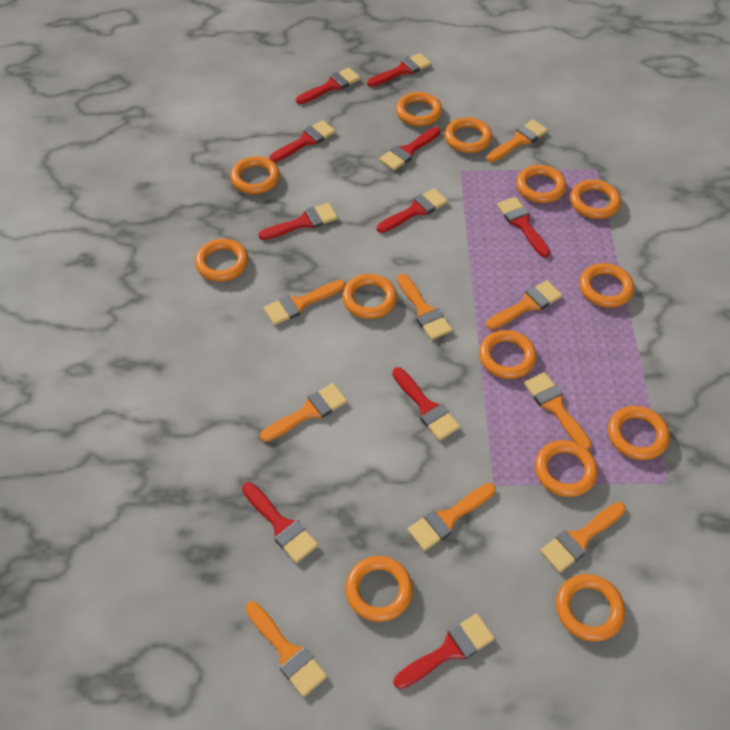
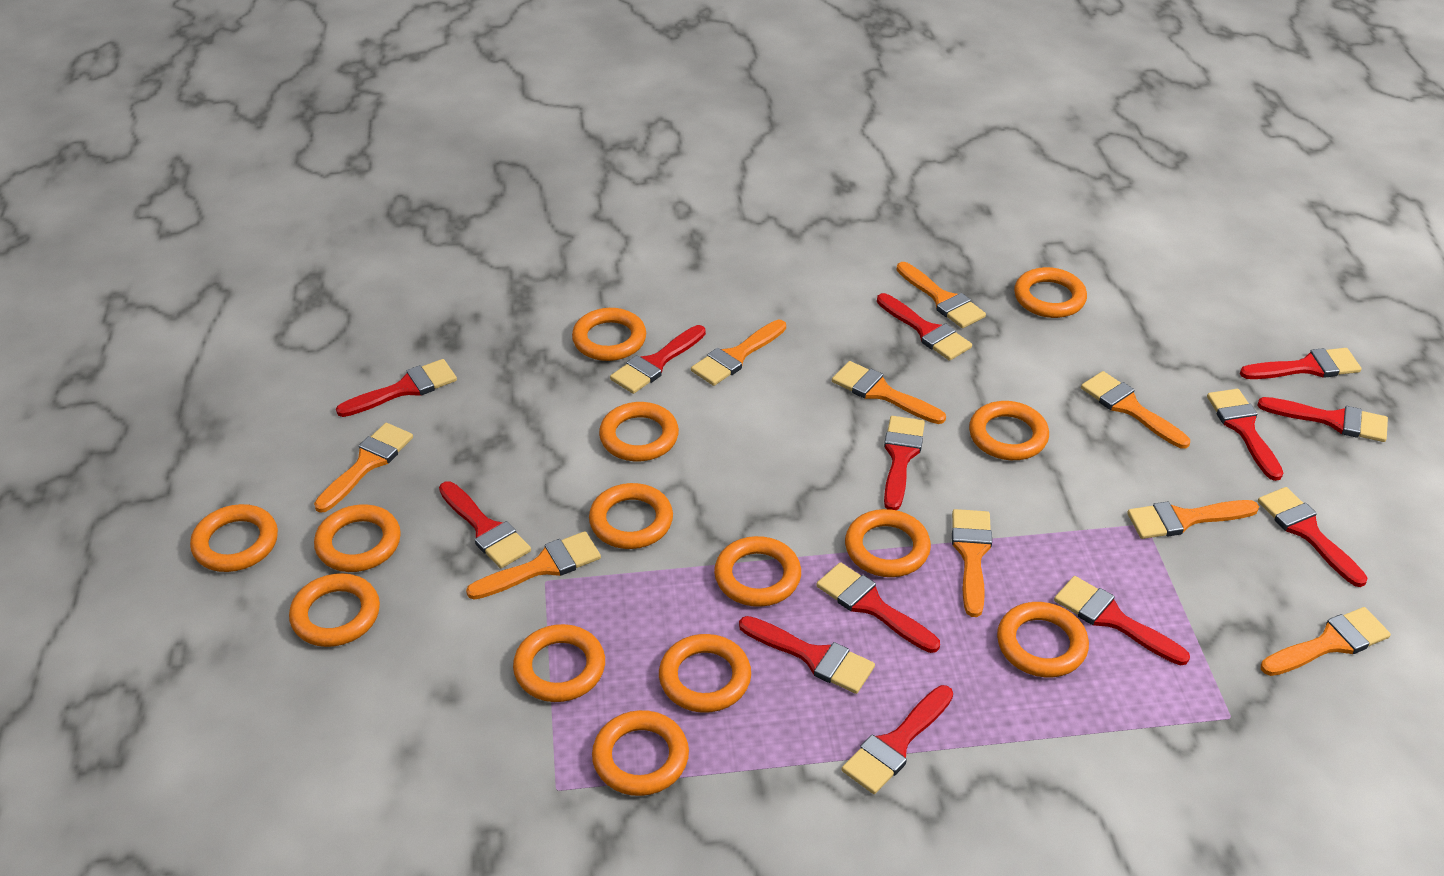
orange ring: [195,239,248,282] [230,156,280,194] [342,274,397,319] [345,556,413,622] [396,92,442,126] [444,117,492,153] [479,330,536,379] [516,165,566,203] [535,440,598,497] [556,574,625,641] [570,180,621,219] [579,263,634,308] [608,406,670,460] = 13 -> [190,504,278,572] [289,573,380,647] [314,504,401,572] [513,624,605,702] [572,308,646,361] [589,483,673,549] [592,710,689,796] [599,402,679,461] [659,634,751,713] [714,536,801,607] [845,509,931,577] [969,401,1049,460] [997,602,1089,677] [1014,267,1087,318] = 14
red brush: [242,482,318,563] [258,203,338,240] [269,120,336,163] [296,68,360,104] [367,53,431,87] [377,188,448,233] [379,127,441,171] [392,367,460,440] [393,614,495,689] [497,197,550,258] = 10 -> [336,359,457,417] [439,481,531,568] [610,325,706,394] [739,616,875,694] [816,562,940,653] [842,685,953,794] [877,293,972,361] [884,416,925,510] [1054,576,1190,665] [1207,389,1283,481] [1240,348,1362,379] [1258,397,1388,442] [1258,487,1367,587] = 13

